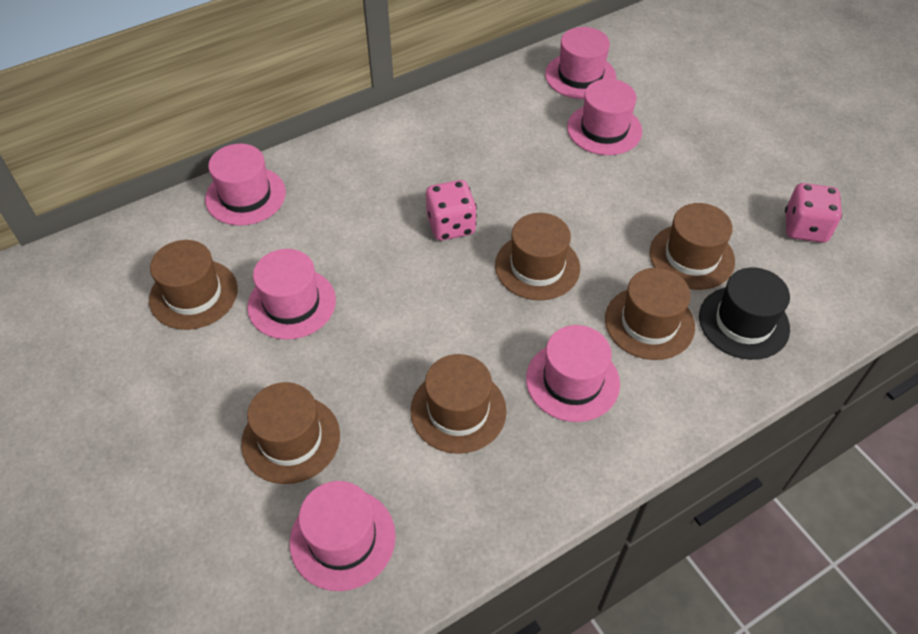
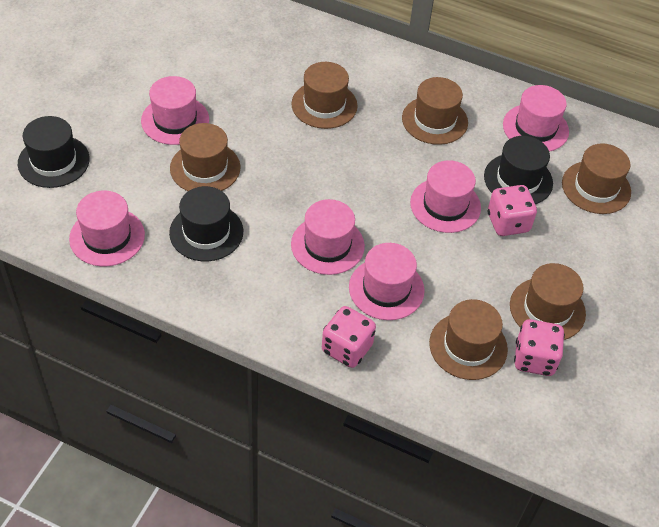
black hat: [699,267,790,360] = 1 -> [18,116,90,188] [169,186,243,261] [484,136,553,204] = 3
pink dice: [426,180,477,241] [785,183,842,243] = 2 -> [322,306,376,368] [488,185,537,236] [514,319,565,376] = 3

